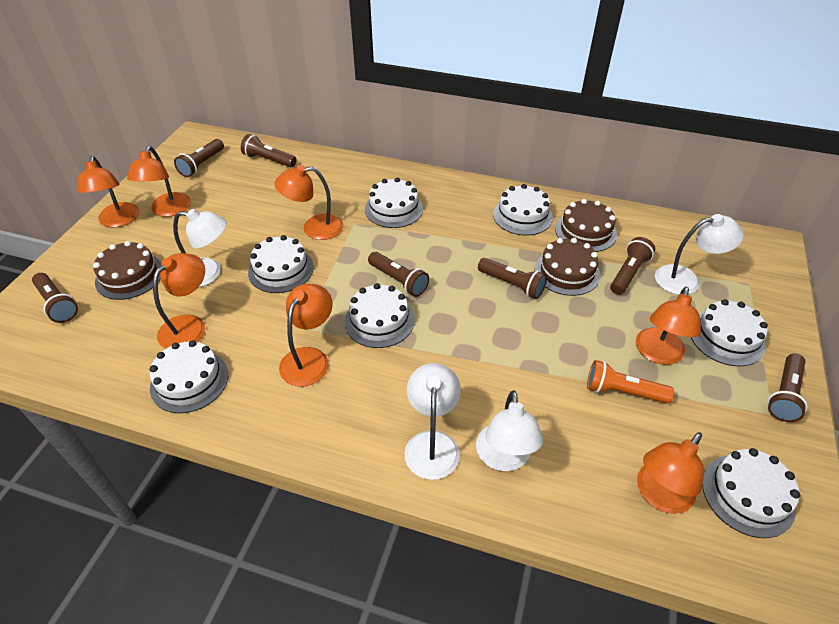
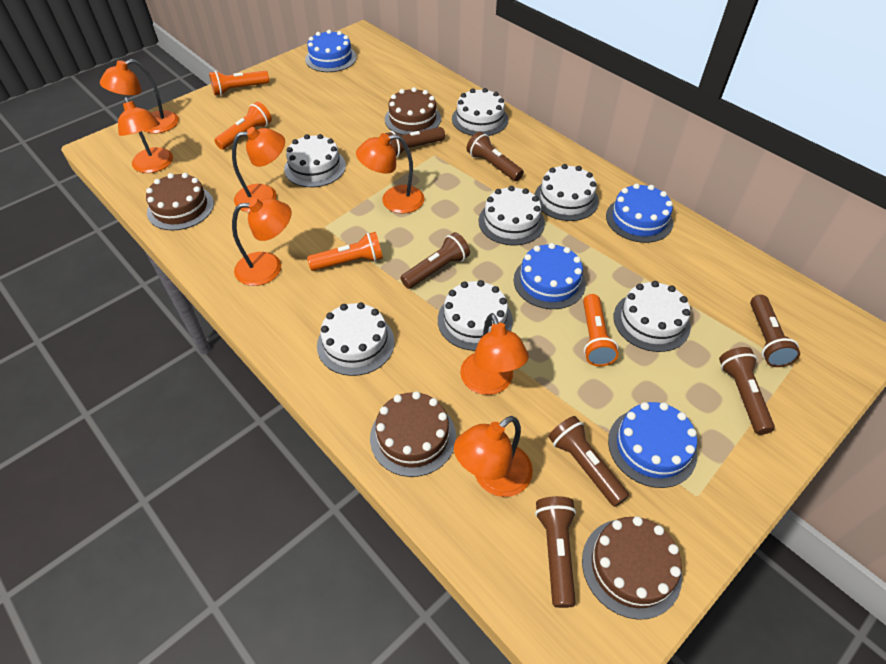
blue cake: none = 0 -> [305,30,357,72] [514,243,586,309] [606,183,673,243] [608,402,697,488] = 4
brown cake: [93,241,162,300] [534,238,600,296] [555,199,617,252] = 3 -> [146,173,214,231] [370,391,456,477] [385,87,441,135] [582,516,682,620] = 4
orange flashlight: [587,360,674,403] = 1 -> [209,71,269,95] [214,102,272,150] [307,232,383,271] [583,294,619,367] = 4
white lamp: [173,209,227,287] [404,363,461,480] [476,390,543,471] [655,214,744,295] = 4 -> none = 0

